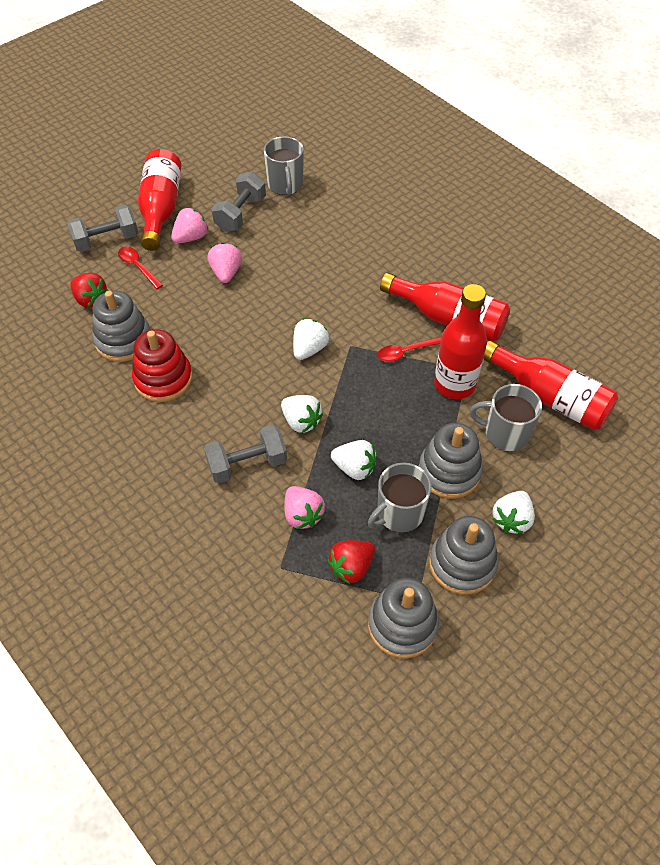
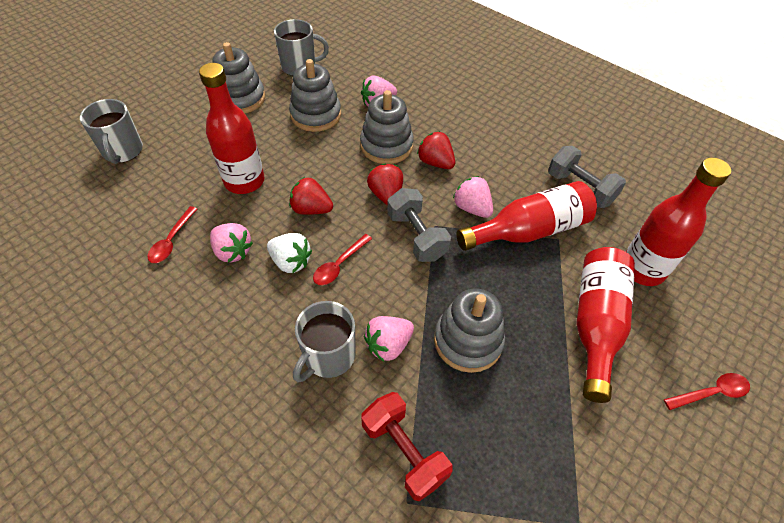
grey dumbbell: [67,205,138,252] [204,424,287,484] [212,172,266,232] = 3 -> [387,188,451,262] [548,146,626,208] = 2
pink strawberry: [171,207,208,243] [207,243,242,283] [284,486,325,529] = 3 -> [210,223,253,262] [361,76,397,106] [364,316,414,361] [453,176,493,218] = 4
red dumbbell: none = 0 -> [361,392,453,501] = 1
red spoon: [118,247,163,289] [378,336,442,362] = 2 -> [148,206,197,263] [313,234,372,285] [664,373,750,410] = 3
red stacking toy: [132,329,192,402] = 1 -> none = 0
red strawberry: [70,273,108,308] [328,540,375,584] = 2 -> [289,177,333,215] [367,163,403,205] [417,131,455,169] = 3
white strawberry: [281,395,323,433] [293,318,329,360] [331,440,377,480] [492,491,535,534] = 4 -> [267,233,312,273] = 1

